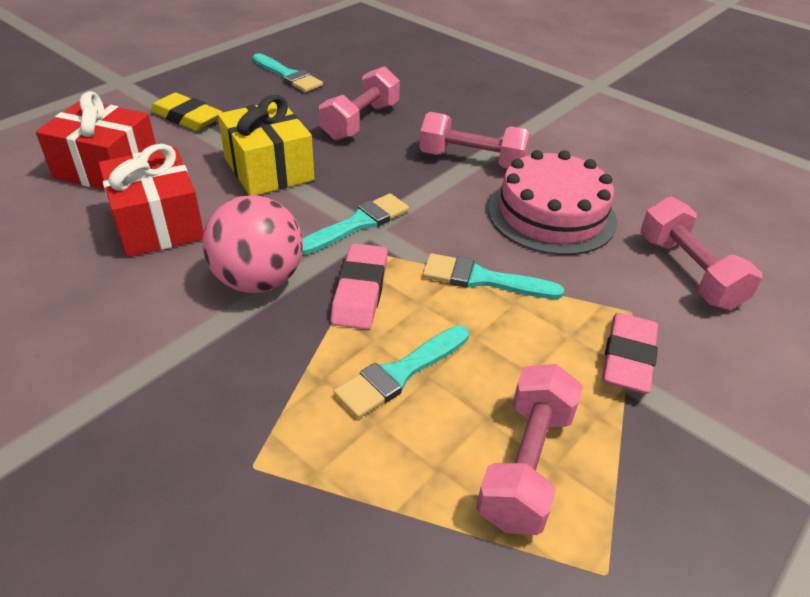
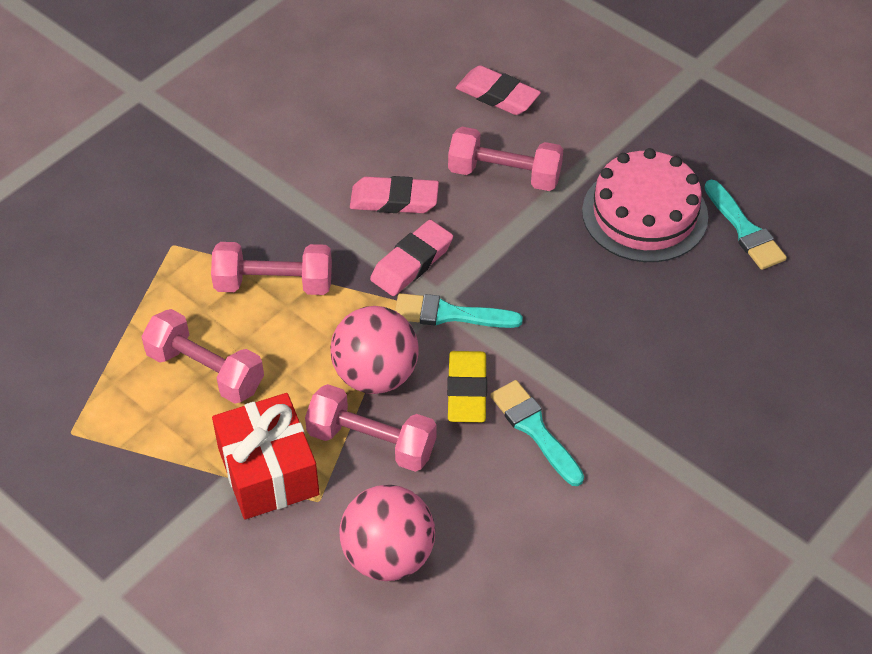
pink ball: [203,195,303,293] = 1 -> [330,306,419,394] [339,485,435,581] = 2
pink eraser: [331,243,388,329] [602,313,658,394] = 2 -> [350,176,439,213] [370,220,453,296] [456,65,541,115] = 3
red gift: [36,91,156,190] [99,144,204,257] = 2 -> [212,393,319,519] = 1
turquoise brush: [253,53,323,92] [302,193,409,255] [334,325,469,419] [423,253,564,299] = 4 -> [395,293,523,328] [490,380,584,486] [704,180,787,270] = 3
yellow gift: [218,95,315,196] = 1 -> none = 0

